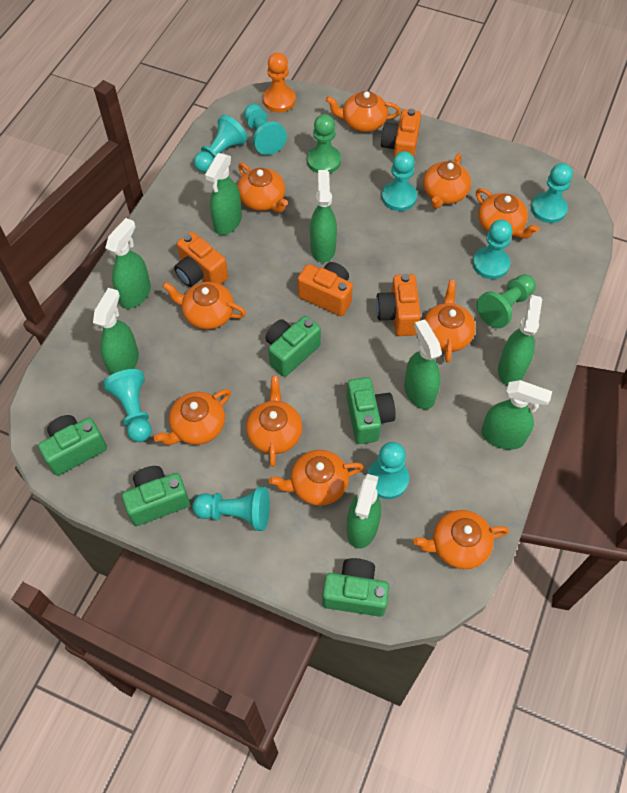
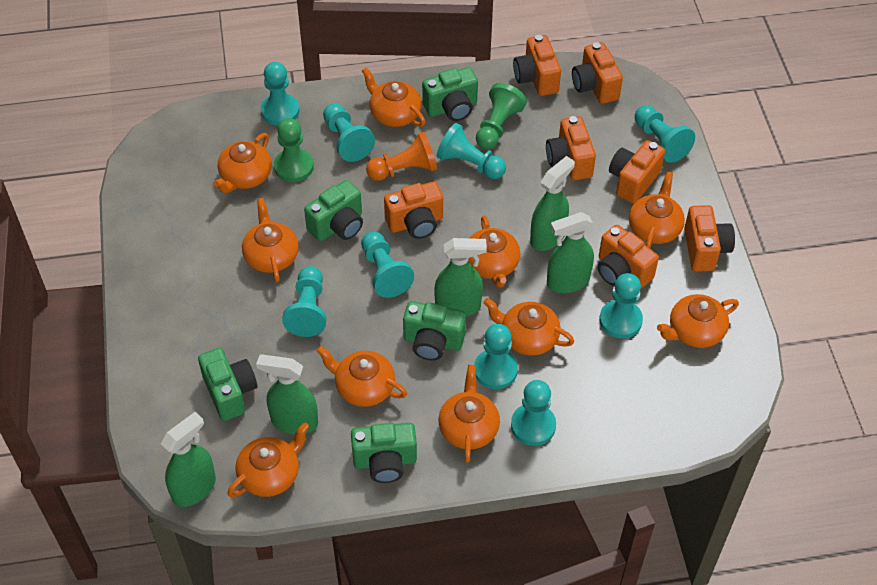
green spray bottle: [93,288,139,375] [105,218,151,309] [205,153,242,235] [310,170,337,263] [347,474,381,549] [404,319,442,409] [481,380,552,450] [498,295,542,386] = 8 -> [161,412,216,507] [256,354,318,434] [434,238,487,317] [530,156,575,251] [547,212,594,293] = 5
orange camera: [174,232,228,287] [298,262,353,316] [376,274,421,336] [381,109,421,159] = 4 -> [384,181,443,239] [513,35,561,96] [546,116,596,180] [572,42,623,104] [597,225,659,288] [609,140,665,204] [684,205,735,272] = 7
turquoise pawn: [103,369,152,442] [192,487,270,531] [194,115,248,172] [244,104,287,155] [367,442,409,499] [382,151,417,211] [473,220,512,279] [531,163,573,223] = 8 -> [261,62,299,126] [282,266,326,337] [323,103,375,162] [361,232,414,298] [437,123,506,179] [474,324,518,389] [511,380,556,446] [599,273,643,339] [635,105,695,163] = 9

